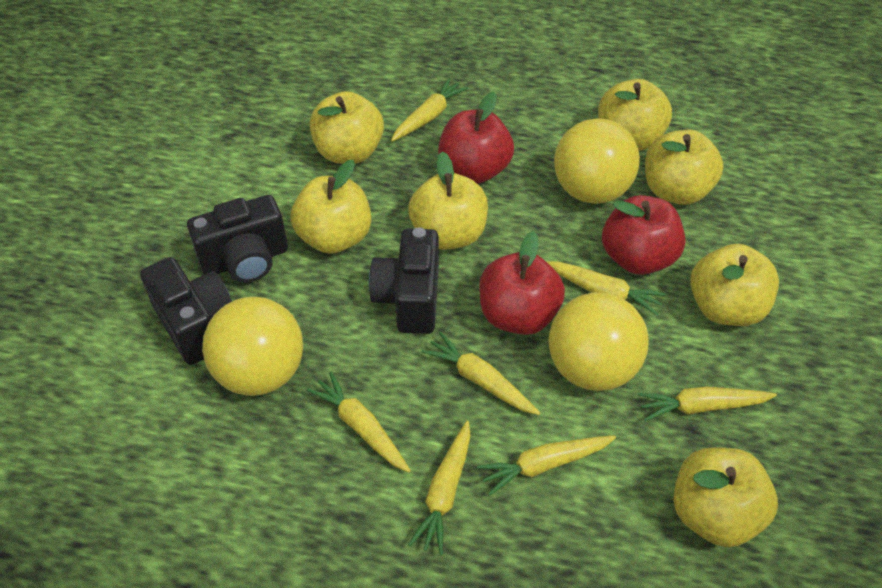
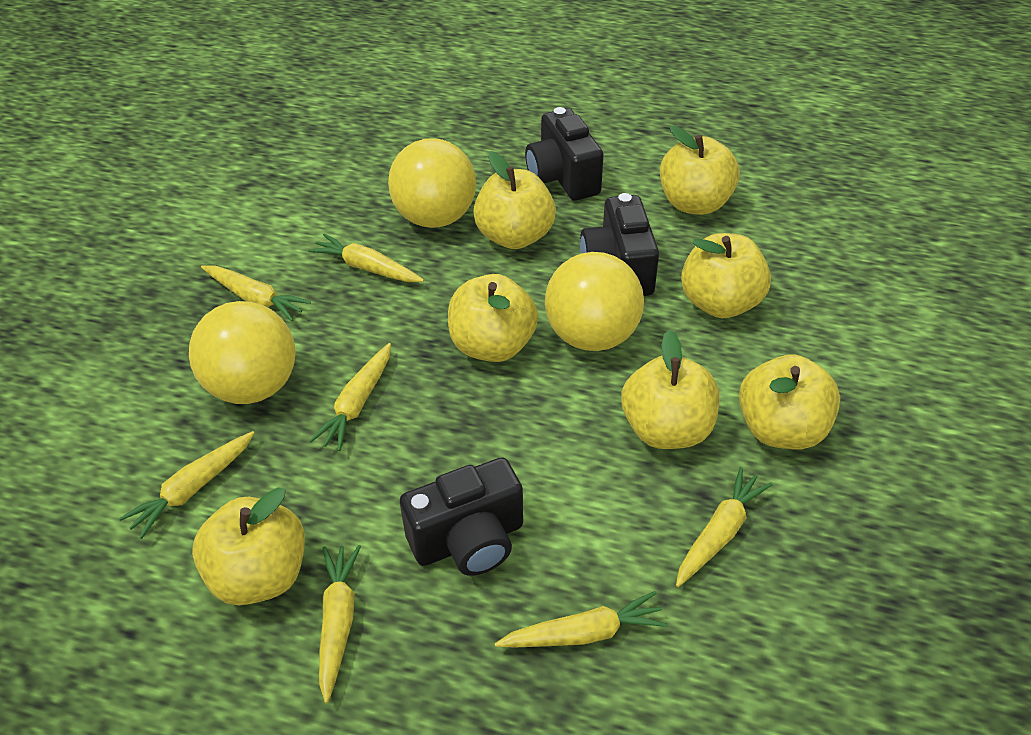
red apple: [438,92,514,183] [479,231,565,335] [602,195,686,275] = 3 -> none = 0

